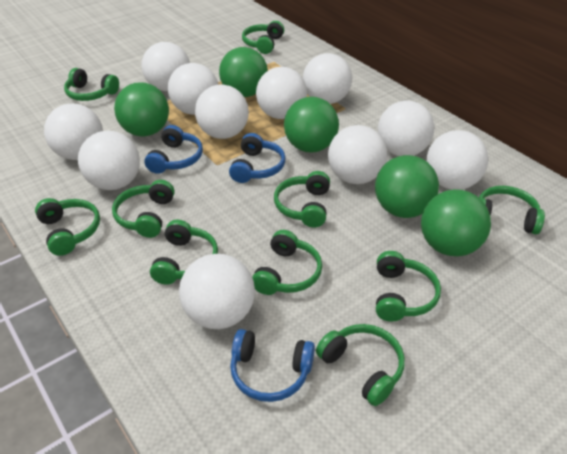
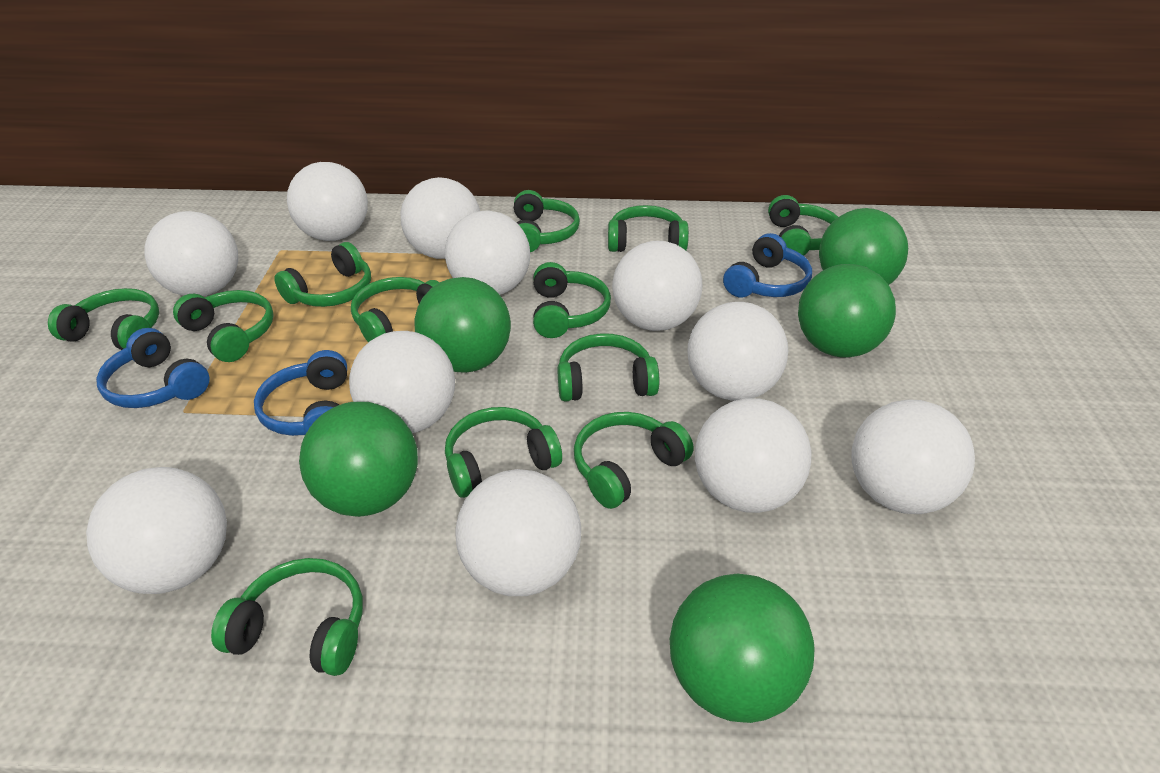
green headphones: [35,198,100,256] [64,68,119,101] [112,180,175,238] [150,220,218,285] [242,21,284,54] [252,230,322,295] [274,171,330,227] [316,324,405,406] [376,251,441,322] [479,186,545,234] = 10 -> [48,288,159,350] [173,290,274,362] [211,558,363,676] [274,242,371,307] [351,277,439,342] [445,407,562,498] [514,190,580,252] [533,262,611,338] [558,333,659,401] [574,412,694,509] [608,205,689,252] [768,195,838,256] = 12

